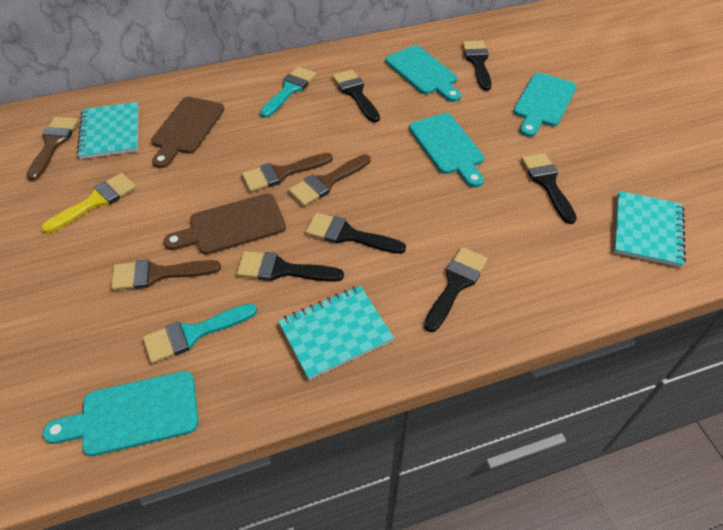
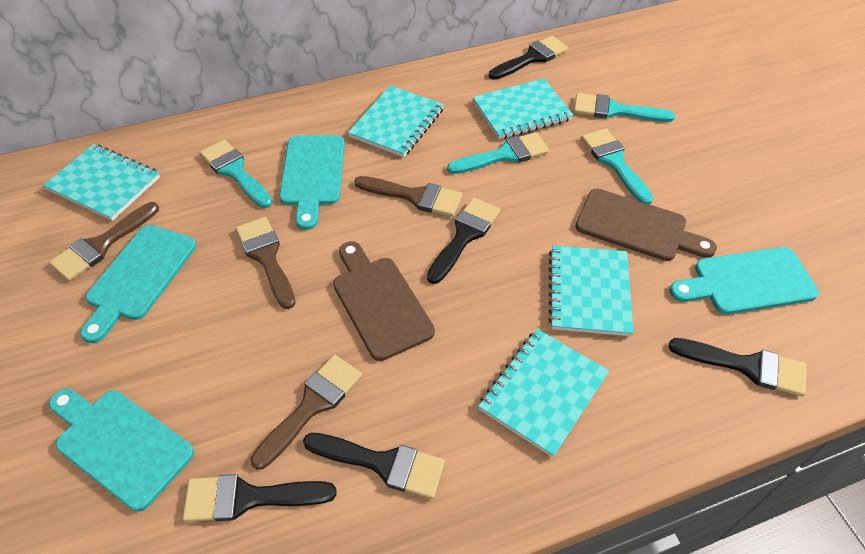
black brush: [237,251,344,282] [305,213,406,254] [332,70,380,123] [424,247,488,332] [462,41,491,91] [521,153,577,224] = 6 -> [183,474,336,522] [303,433,445,499] [427,198,500,284] [489,36,568,80] [669,338,806,396] = 5
turquoise brush: [143,303,257,364] [260,67,316,118] = 2 -> [200,139,272,208] [447,132,549,174] [574,93,675,122] [581,129,653,204] = 4
turquoise notebook: [77,102,139,159] [278,286,394,380] [614,191,686,267] = 3 -> [43,144,160,221] [348,86,444,157] [473,78,573,140] [478,329,609,457] [549,245,634,336] = 5
yellow brush: [41,173,136,234] = 1 -> none = 0

